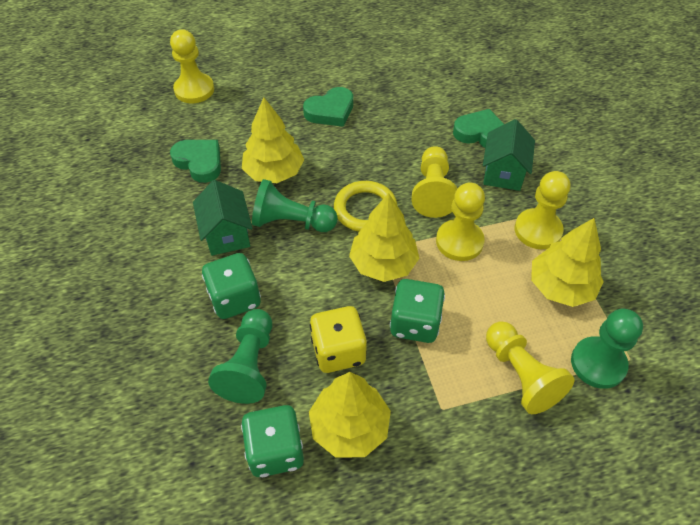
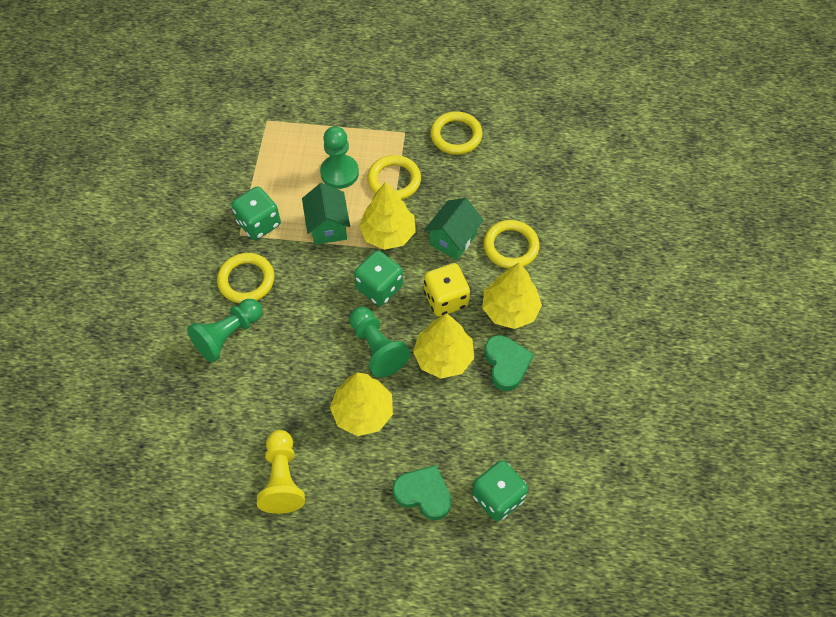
green heart: [170,140,221,183] [303,87,353,127] [453,109,504,148] = 3 -> [393,465,452,520] [484,335,534,391] = 2
yellow pawn: [170,29,214,103] [412,146,458,218] [436,182,485,261] [486,321,574,414] [515,171,571,249] = 5 -> [257,430,305,514] = 1
yellow ring: [334,181,397,232] = 1 -> [217,253,274,303] [367,155,421,200] [430,111,483,155] [483,220,539,269] = 4

